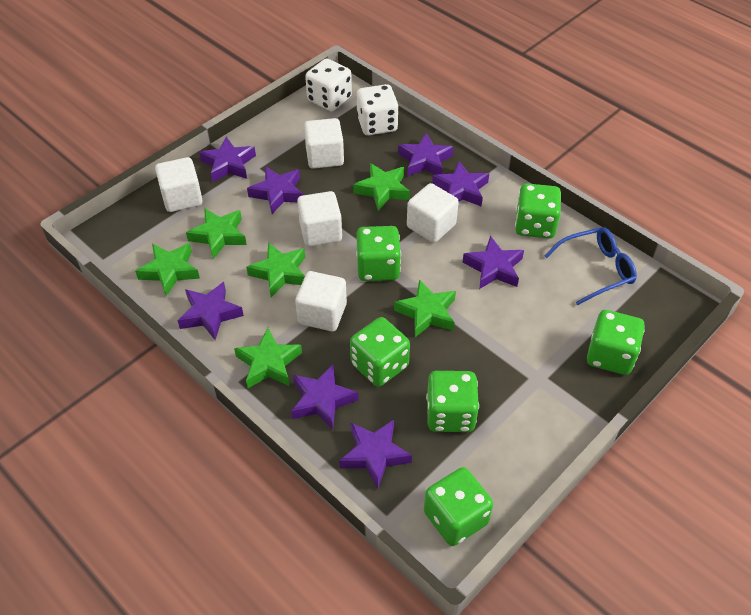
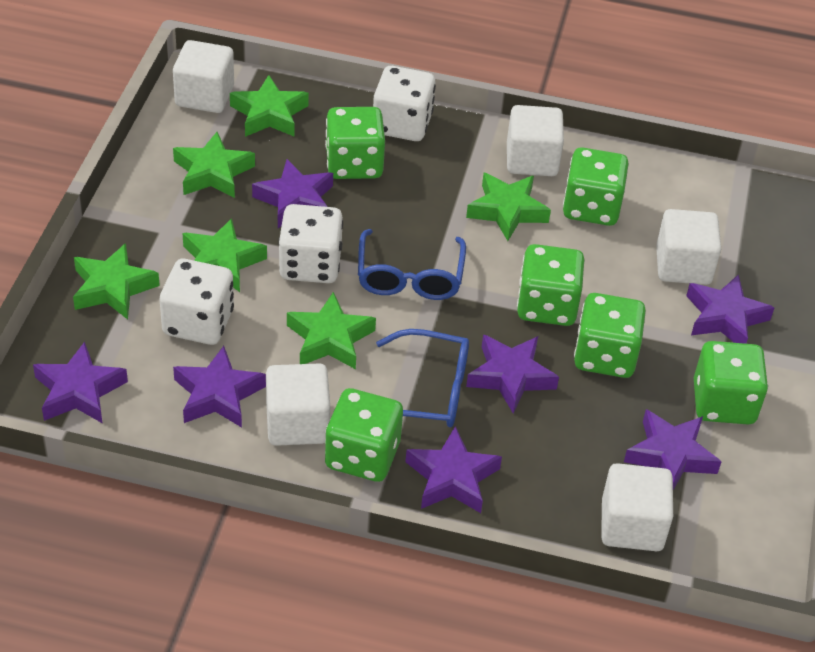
blue glasses: [545,227,637,306] = 1 -> [358,229,466,300] [376,329,469,427] = 2
purple star: [177,282,244,340] [199,137,256,182] [247,166,304,214] [291,364,358,430] [339,420,412,489] [398,133,454,176] [432,161,489,207] [463,236,524,289] = 8 -> [33,342,128,424] [173,346,266,428] [252,159,333,228] [405,426,502,513] [466,334,559,414] [624,409,721,490] [686,274,774,344] = 7
white dice: [305,59,352,111] [357,84,399,135] = 2 -> [160,259,234,345] [278,204,343,283] [373,66,436,141] = 3

